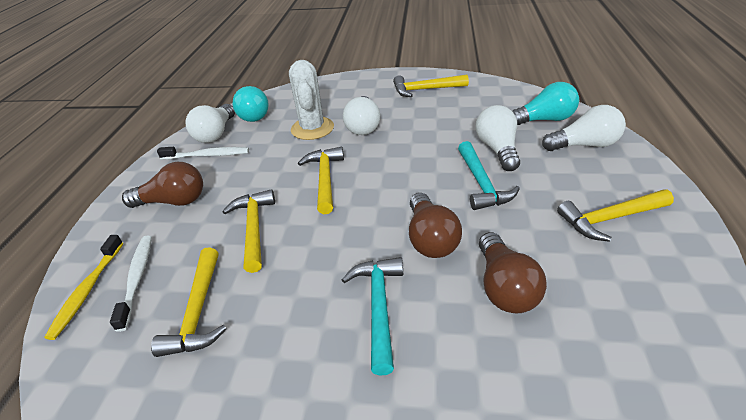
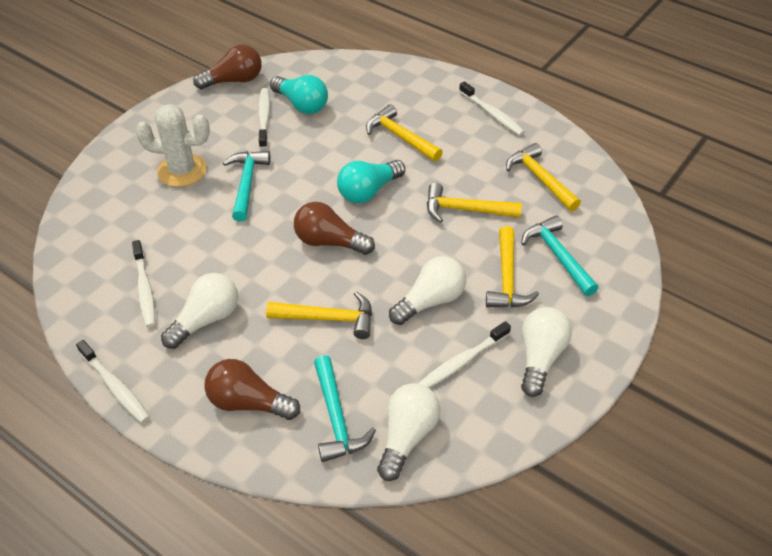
turquoise hammer: [342,257,403,376] [458,141,520,210] = 2 -> [223,151,271,222] [314,355,376,462] [521,216,599,296] = 3
white toothbrush: [110,235,152,332] [157,147,249,160] = 2 -> [76,340,150,423] [132,240,155,328] [258,88,270,149] [418,321,511,388] [459,81,525,136] = 5
yellow toothbrush: [45,235,123,340] = 1 -> none = 0

